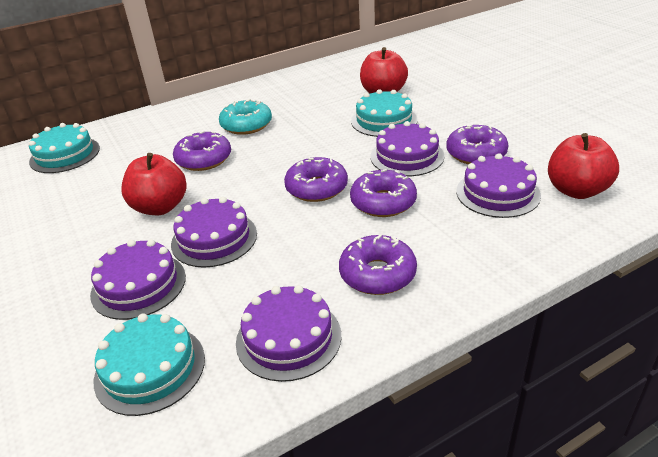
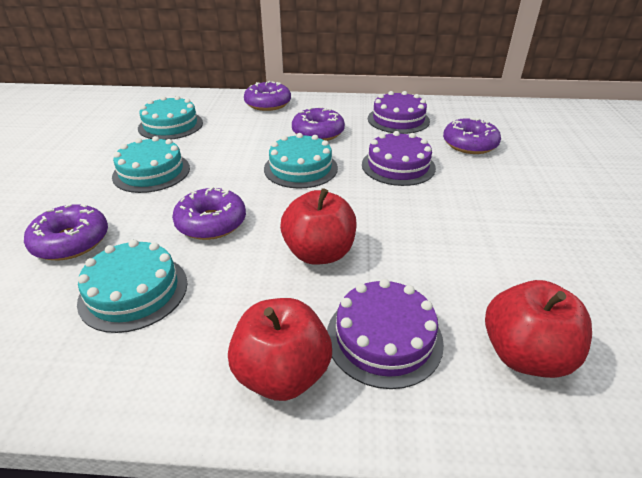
purple cake: [90,239,186,320] [171,197,257,268] [236,285,341,382] [371,121,444,176] [456,153,541,218] = 5 -> [327,279,444,389] [362,131,436,186] [368,91,430,134] = 3
turquoise cake: [29,123,100,173] [94,314,205,416] [351,89,418,137] = 3 -> [77,239,187,333] [112,136,190,193] [138,96,203,140] [264,133,338,188] = 4
turquoise donut: [219,99,272,135] = 1 -> none = 0

